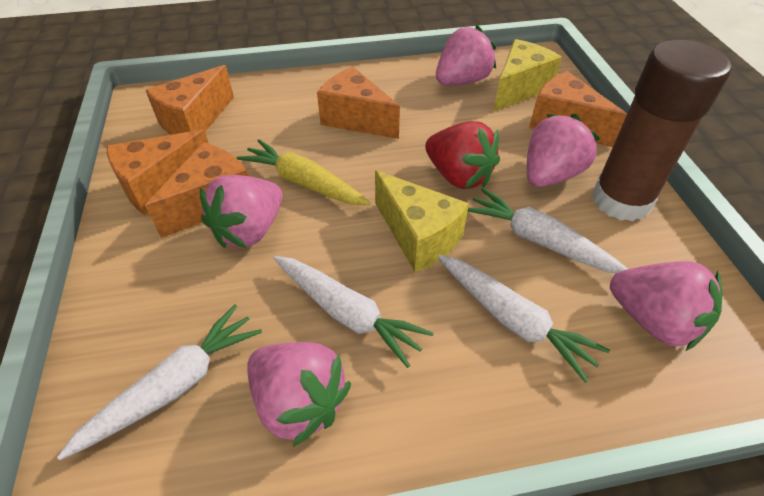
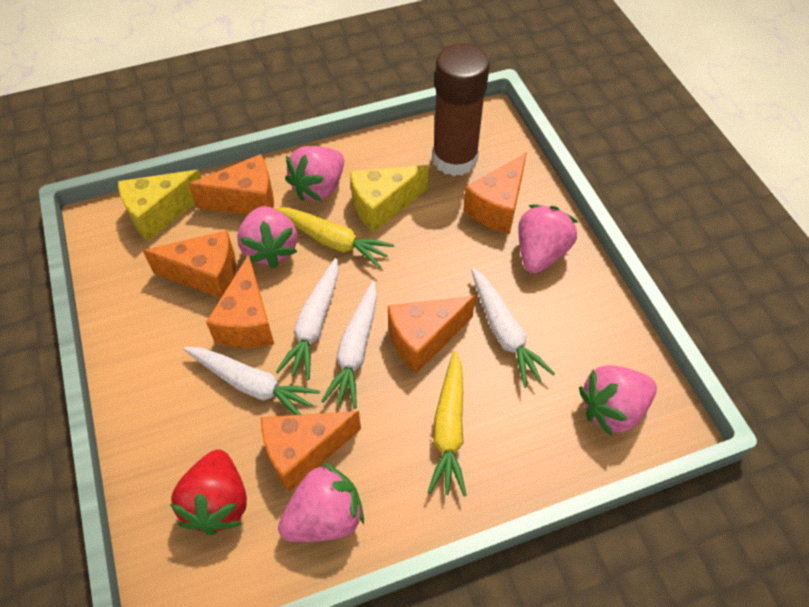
orange cheese: [107,130,209,215] [145,65,234,135] [145,142,248,238] [317,67,400,139] [529,71,627,147] = 5 -> [143,230,236,298] [188,154,274,215] [206,254,274,348] [261,411,361,492] [388,295,476,373] [463,152,527,234] = 6
yellow carrot: [237,139,371,205] = 1 -> [273,207,394,268] [427,351,467,496] = 2

